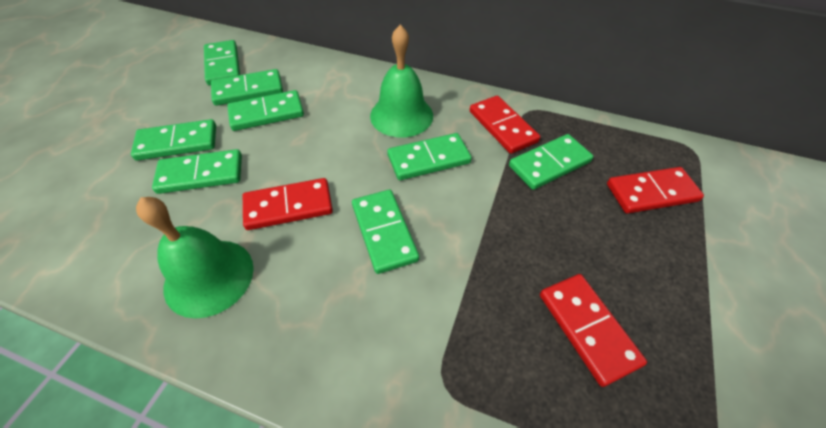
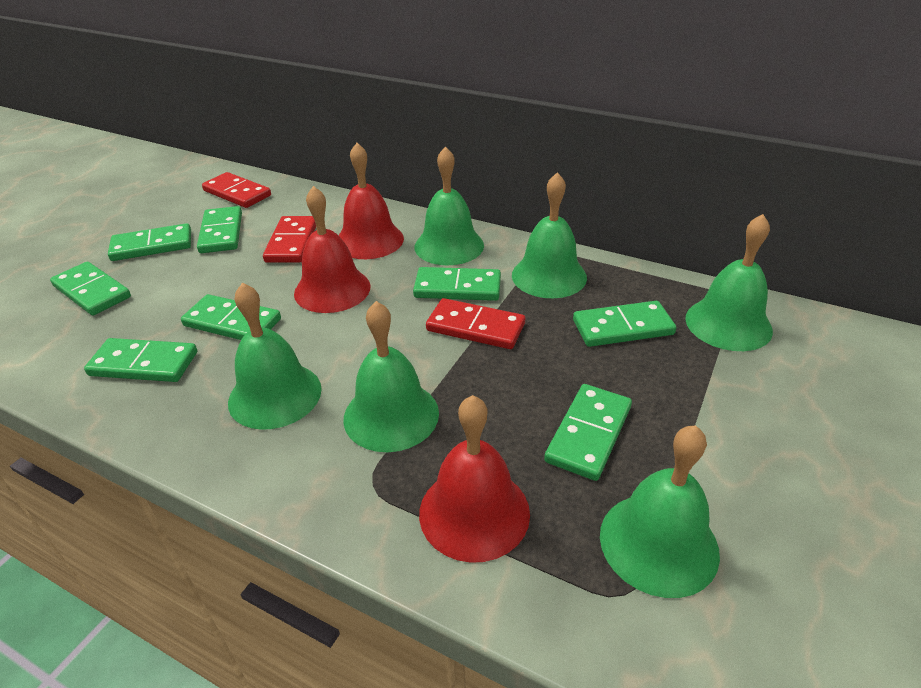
green bell: [136,197,254,318] [370,25,433,137] = 2 -> [228,283,322,430] [344,301,439,452] [415,147,484,265] [512,172,587,298] [600,425,720,598] [685,214,773,351] = 6
red bell: none = 0 -> [294,186,370,313] [338,143,404,259] [419,395,530,563] = 3
red domino: [243,178,333,230] [470,96,540,154] [540,274,647,387] [607,167,704,213] = 4 -> [202,172,271,208] [263,216,316,263] [426,298,525,349] = 3

